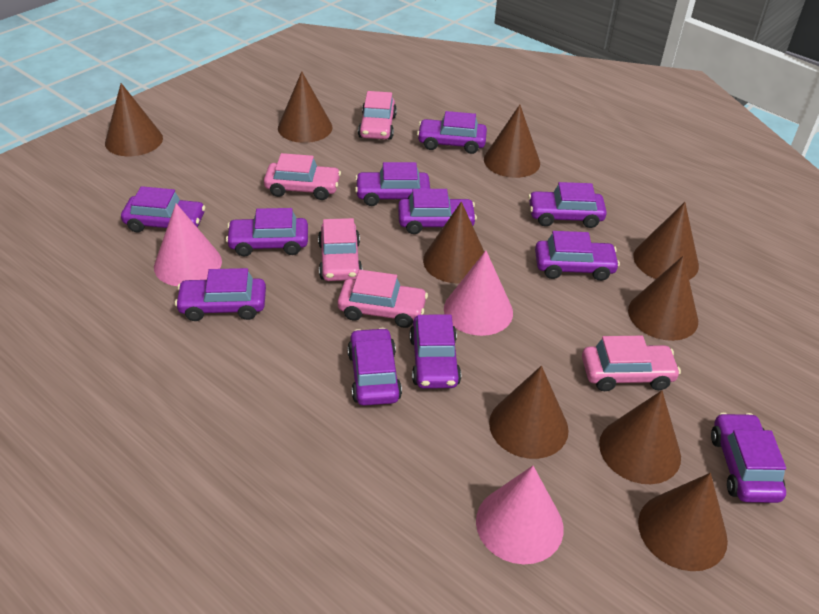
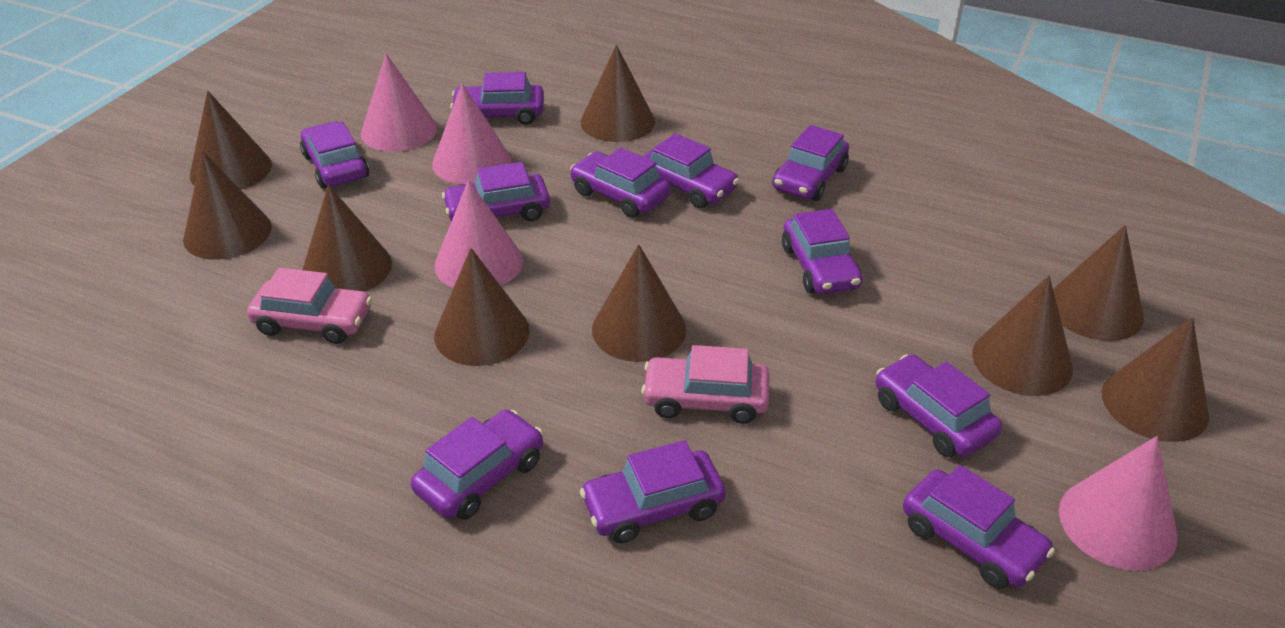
pink car: [264,153,341,200] [318,218,362,281] [338,270,428,328] [358,91,397,140] [582,336,681,391] = 5 -> [247,268,372,344] [641,345,769,424] = 2
pink cone: [154,203,222,286] [444,250,513,336] [476,466,564,564] = 3 -> [361,54,437,152] [432,83,511,184] [435,180,523,288] [1059,436,1178,570] = 4

